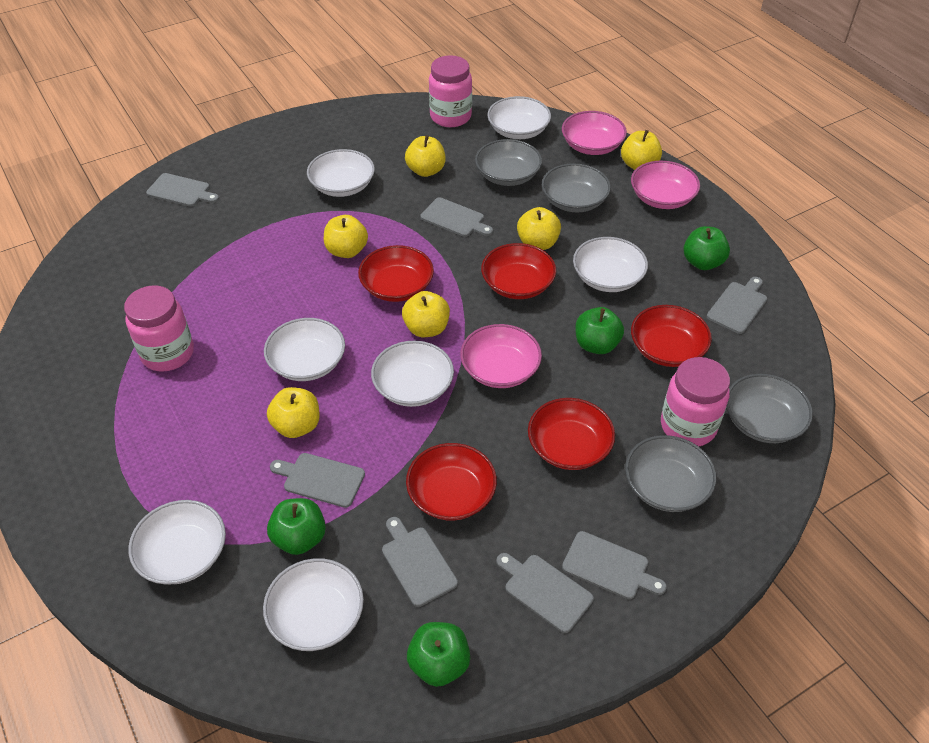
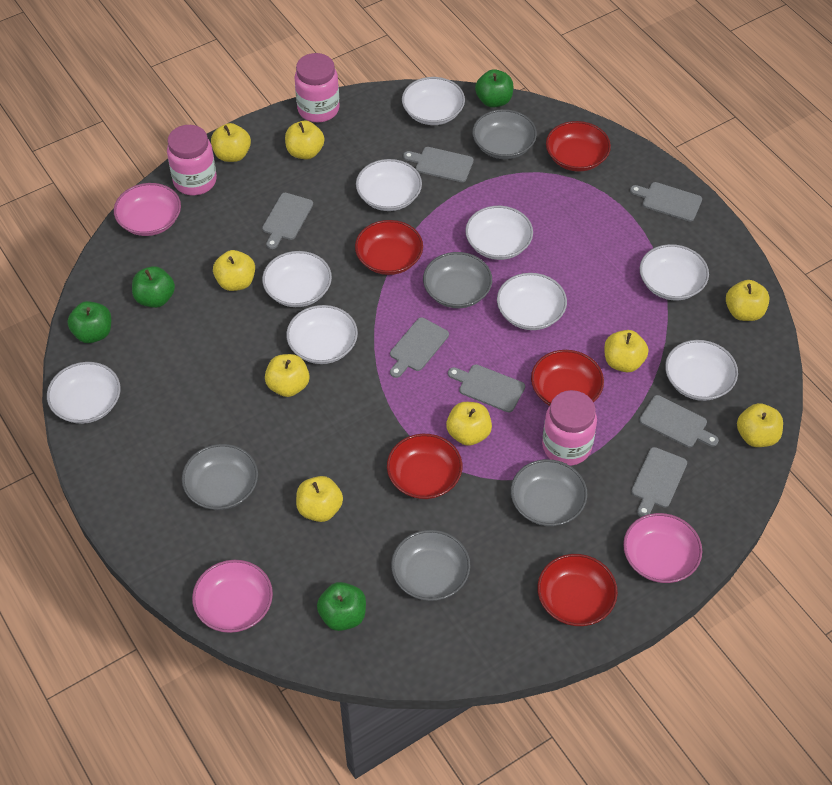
grey bowl: [475,139,542,186] [542,164,611,212] [625,435,716,512] [726,374,813,443] = 4 -> [182,444,258,510] [391,530,470,601] [423,252,492,308] [472,109,537,159] [511,459,587,526] = 5
white bowl: [128,500,226,584] [263,558,364,651] [264,318,345,381] [307,149,375,197] [371,341,454,407] [487,96,551,139] [573,237,648,292] = 7 -> [47,362,121,424] [262,251,332,307] [286,305,358,364] [356,159,422,211] [402,77,465,125] [465,206,533,260] [497,273,567,330] [640,244,709,300] [665,340,738,401] = 9
yellow apple: [267,387,320,438] [324,215,368,258] [402,291,450,337] [405,135,446,177] [517,207,561,250] [621,130,662,170] = 6 -> [211,123,251,162] [213,250,255,291] [265,354,310,397] [285,121,324,159] [296,476,343,522] [446,402,492,446] [604,330,649,372] [726,280,770,321] [737,403,783,447] = 9

